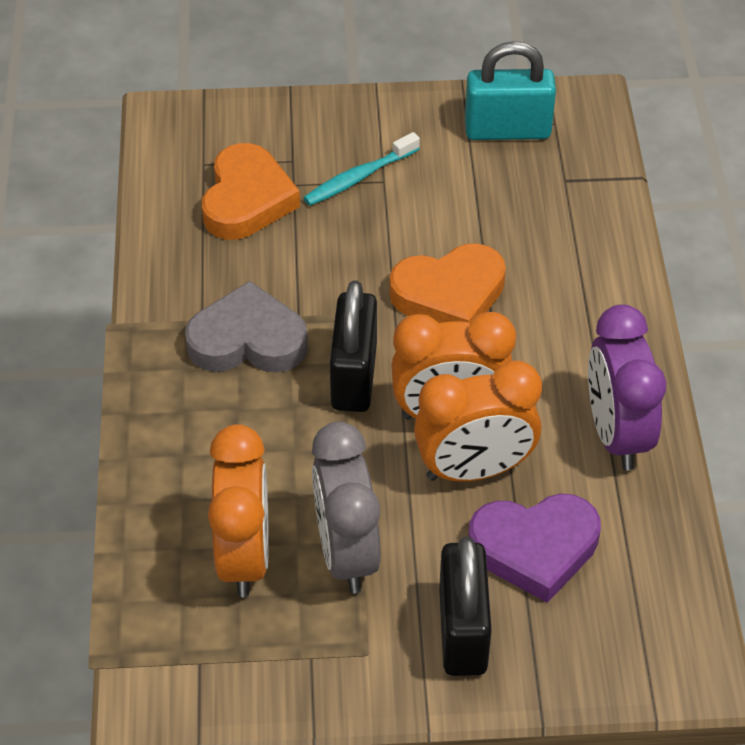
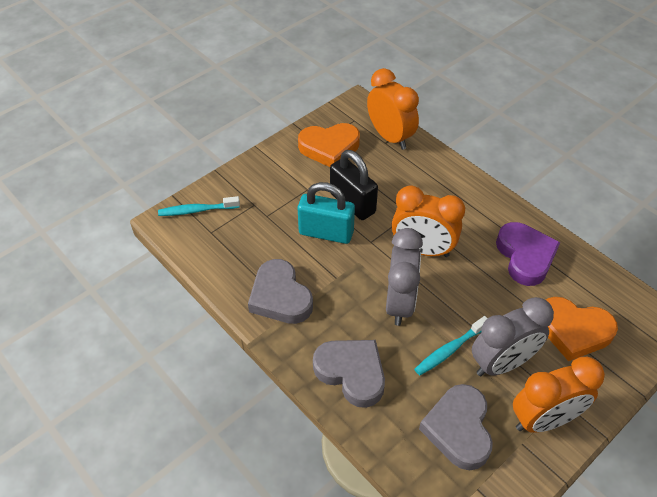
black padlock: [330,280,377,412] [439,537,492,676] = 2 -> [330,150,378,220] = 1
grey clock: [312,422,381,593] = 1 -> [386,228,423,326] [472,297,554,376] = 2
grey heart: [185,281,308,373] = 1 -> [248,259,313,324] [313,340,385,408] [419,384,493,470] = 3
purple clock: [588,304,666,470] = 1 -> none = 0
turquoise toothbrush: [303,132,420,206] = 1 -> [158,196,240,216] [414,316,487,375] = 2

